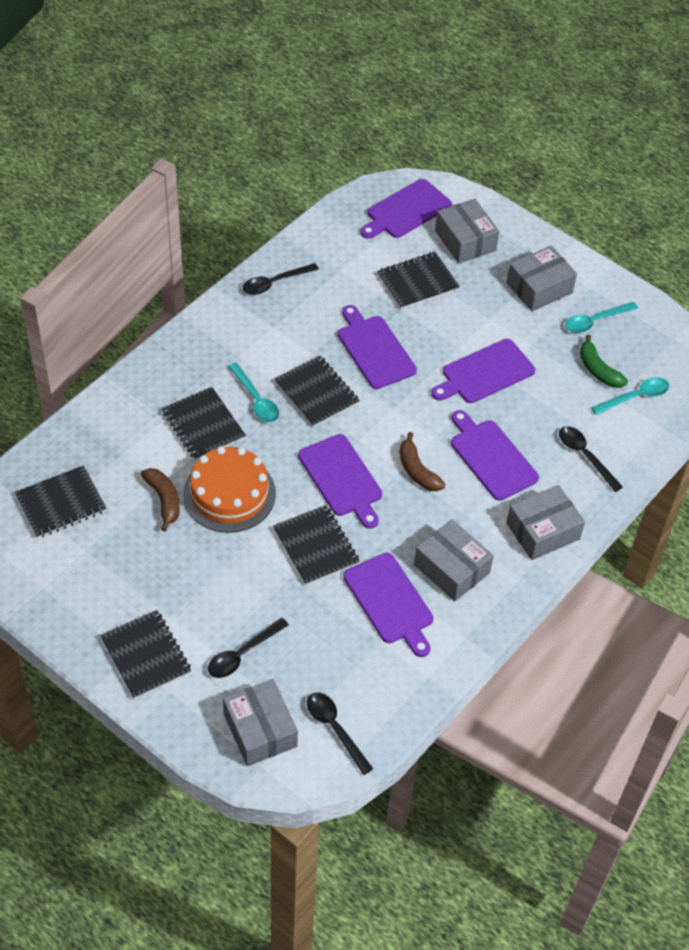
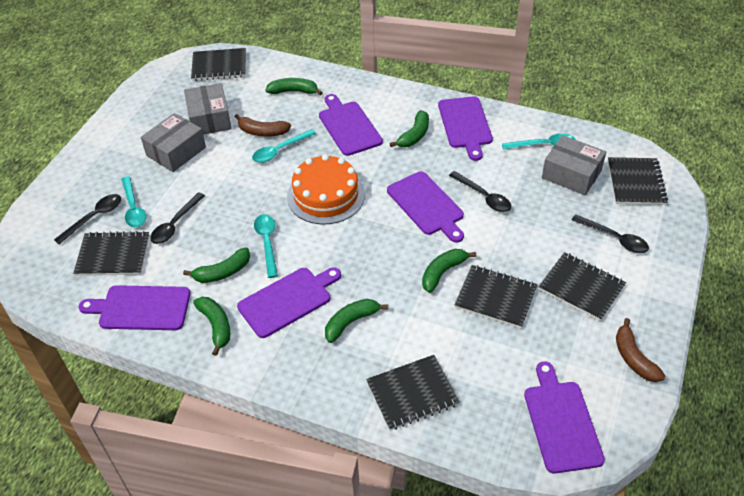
green banana: [580,334,628,388] = 1 -> [183,247,250,283] [193,297,230,356] [266,78,323,95] [325,299,388,343] [390,110,429,147] [422,249,476,293] = 6
grey box: [223,679,298,766] [414,519,494,601] [435,199,499,264] [506,485,585,560] [507,245,577,311] = 5 -> [141,113,206,172] [184,83,232,135] [542,135,606,195] = 3
turquoise spoon: [228,362,279,422] [565,302,638,333] [591,377,669,415] = 3 -> [121,176,146,228] [252,129,316,163] [254,214,278,278] [502,133,576,150] = 4

